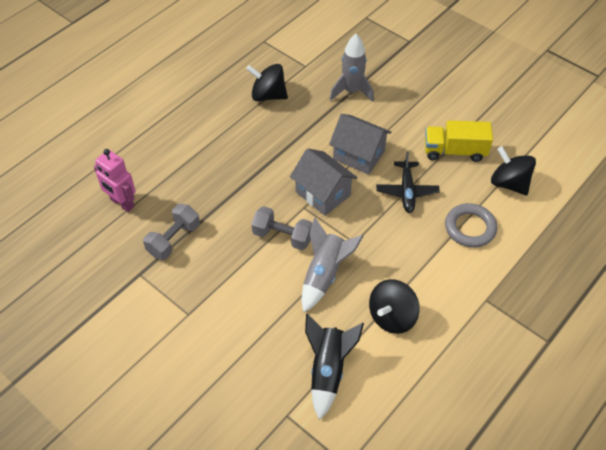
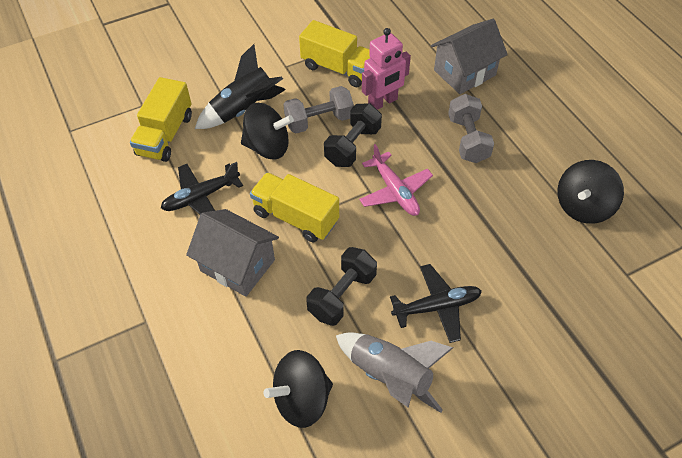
black dumbbell: none = 0 -> [307,247,377,326] [324,103,382,167] = 2
black plane: [376,151,440,213] = 1 -> [161,162,243,215] [390,264,482,343] = 2
grey ring: [445,203,497,248] = 1 -> none = 0
grey rocket: [302,217,363,312] [330,34,374,102] = 2 -> [336,332,453,413] = 1
pink plane: none = 0 -> [359,144,433,216] = 1
yellow truck: [425,120,493,162] = 1 -> [130,77,192,162] [250,172,339,242] [299,20,370,87] = 3

